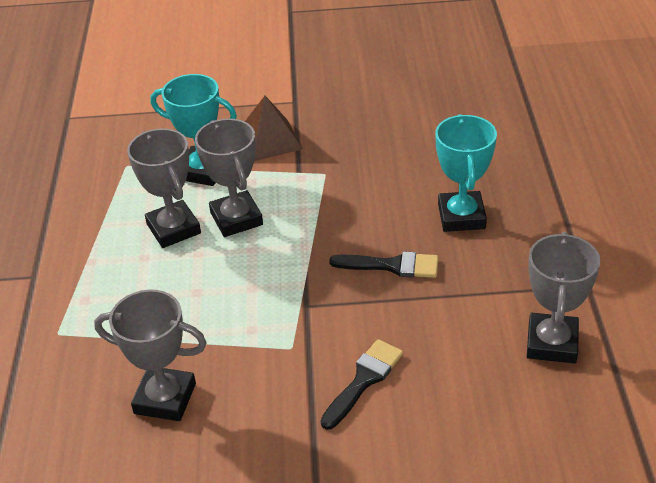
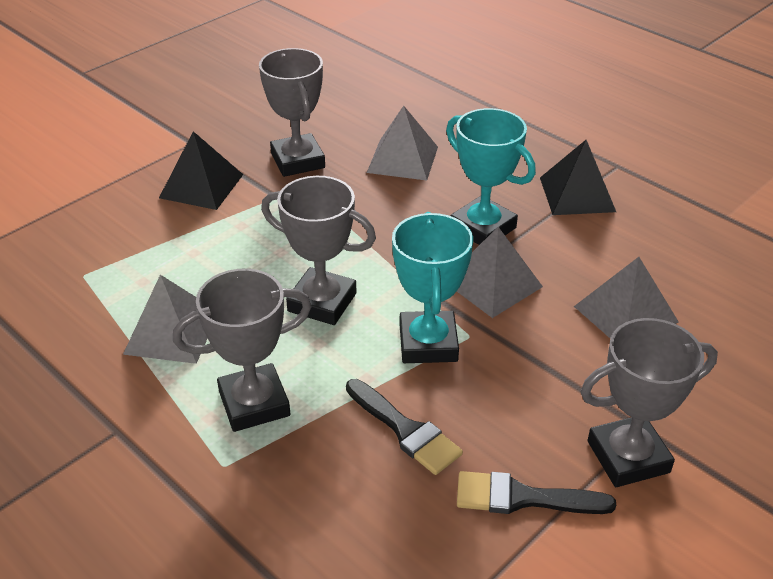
black pyramid: none = 0 -> [159,131,243,210] [540,140,616,215] = 2
brown pyramid: [245,96,303,161] = 1 -> none = 0
grey pyramid: none = 0 -> [123,275,208,364] [367,106,438,181] [457,227,543,318] [574,257,679,338] = 4

